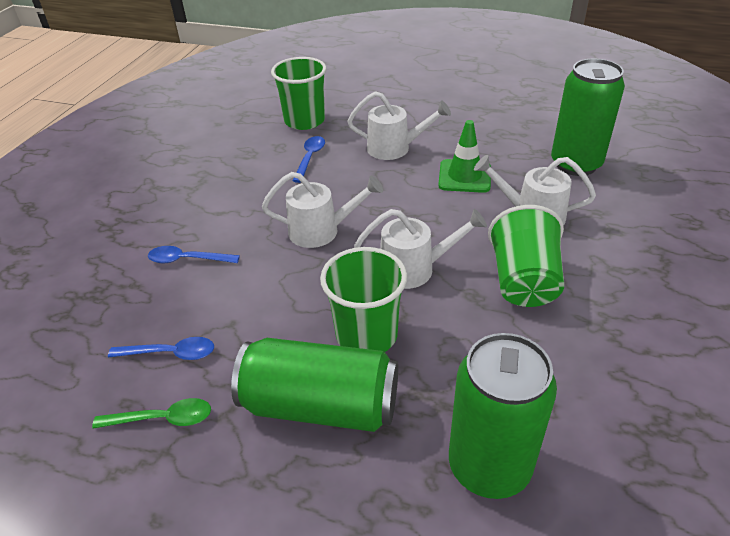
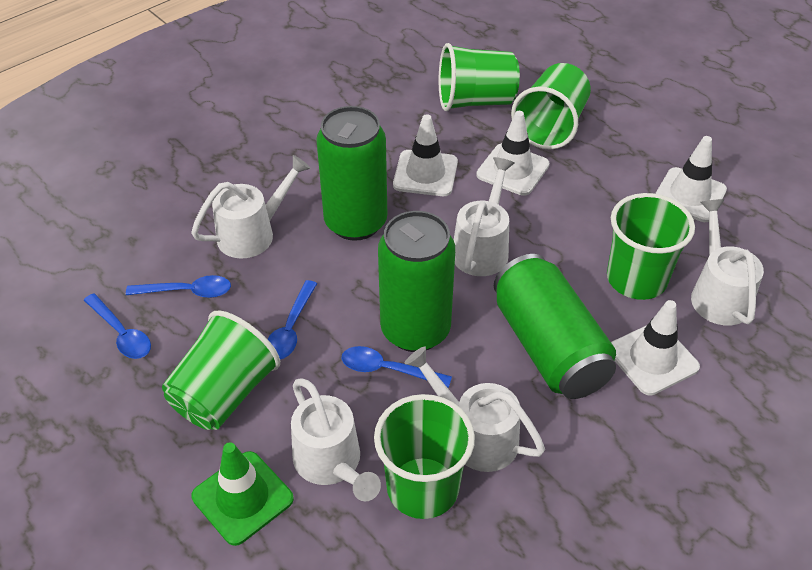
blue spoon: [108,337,214,360] [148,246,240,264] [293,136,325,183] = 3 -> [84,293,151,359] [126,275,231,298] [268,280,317,360] [341,346,452,388] = 4
green cup: [271,57,327,130] [320,247,407,352] [488,205,564,307] = 3 -> [162,310,280,430] [374,394,475,519] [439,43,520,111] [511,63,591,150] [607,193,695,300] = 5
green spoon: [92,398,211,429] = 1 -> none = 0
white traffic cone: none = 0 -> [393,114,458,196] [476,111,550,196] [611,300,700,396] [655,136,727,222] = 4
white watering can: [262,172,383,248] [347,91,451,160] [354,209,487,289] [474,155,596,226] = 4 -> [191,155,311,258] [291,378,381,501] [405,347,545,472] [454,157,515,276] [691,199,764,326] = 5

